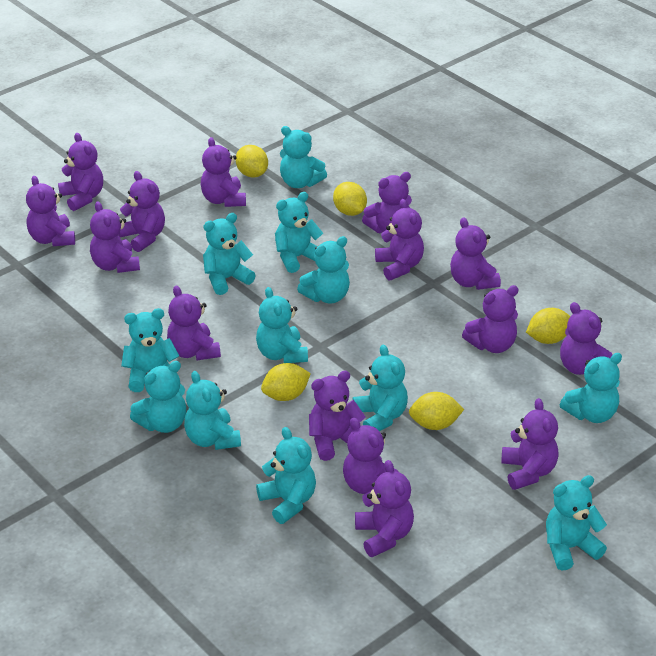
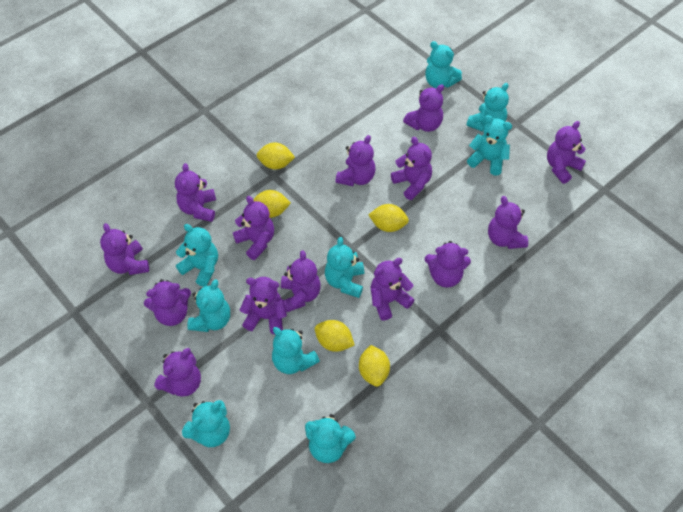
purple teddy bear: [26,176,75,246] [58,133,103,211] [90,201,140,273] [118,171,165,252] [167,285,221,360] [201,137,246,207] [309,371,366,461] [343,418,398,494] [355,460,414,557] [362,172,412,233] [375,199,424,280] [450,217,501,290] [462,285,519,353] [501,398,559,490] [560,302,612,375] = 15 -> [100,223,149,275] [144,279,191,326] [155,348,201,397] [175,163,216,222] [233,196,274,260] [240,277,287,334] [281,251,321,312] [335,135,376,186] [371,258,414,321] [391,137,432,200] [403,84,444,132] [425,241,471,288] [488,196,528,249] [547,121,586,184] = 14
turquoise teddy bear: [121,308,179,392] [130,361,186,433] [184,371,241,450] [203,213,256,295] [256,287,308,363] [256,427,316,524] [275,192,323,273] [280,126,327,188] [297,236,350,304] [353,344,408,431] [546,475,607,571] [560,353,622,423] = 12 -> [176,224,218,287] [182,400,230,447] [187,279,230,332] [272,327,320,374] [305,414,356,463] [325,237,364,298] [425,41,462,88] [466,83,509,131] [467,115,512,176] = 9

